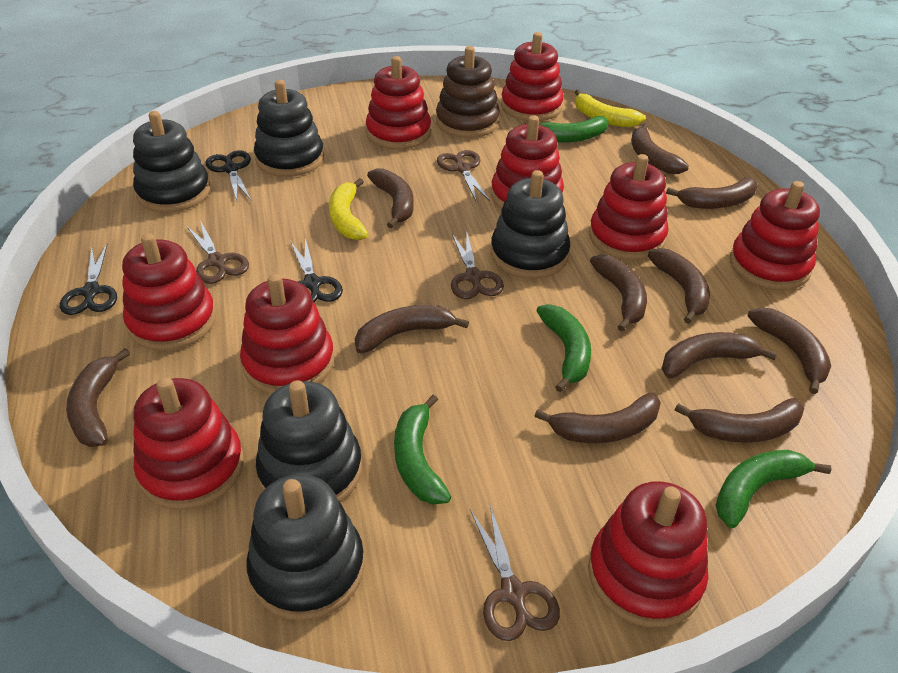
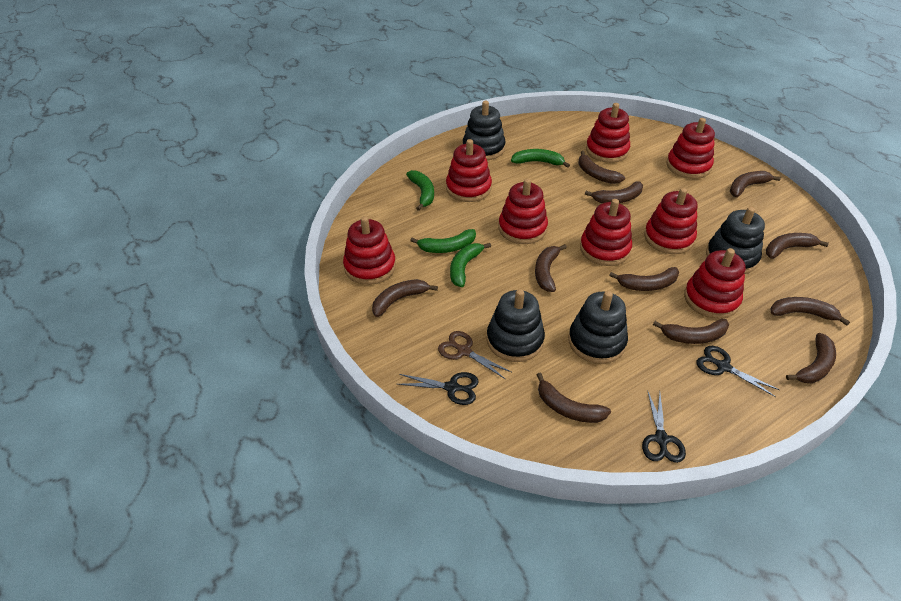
black stacking toy: [133,111,210,212] [246,474,365,621] [254,80,324,177] [256,380,362,502] [491,170,571,279] = 5 -> [463,101,505,160] [487,289,545,362] [568,291,628,364] [706,207,765,274] = 4
brown scissors: [186,220,249,284] [437,150,490,201] [451,232,504,299] [470,505,560,641] = 4 -> [438,331,511,379] = 1
brown stacking toy: [436,46,500,138] = 1 -> none = 0
red stacking toy: [122,233,216,351] [133,377,244,510] [240,274,334,394] [366,56,431,150] [491,115,564,209] [501,32,564,121] [588,481,708,628] [589,154,669,260] [730,181,820,290] = 9 -> [343,216,396,285] [446,139,492,202] [499,178,548,244] [580,199,632,266] [586,103,630,163] [644,188,698,254] [666,118,715,179] [684,248,745,319] = 8
yellow banana: [329,178,369,240] [575,90,646,127] = 2 -> none = 0

